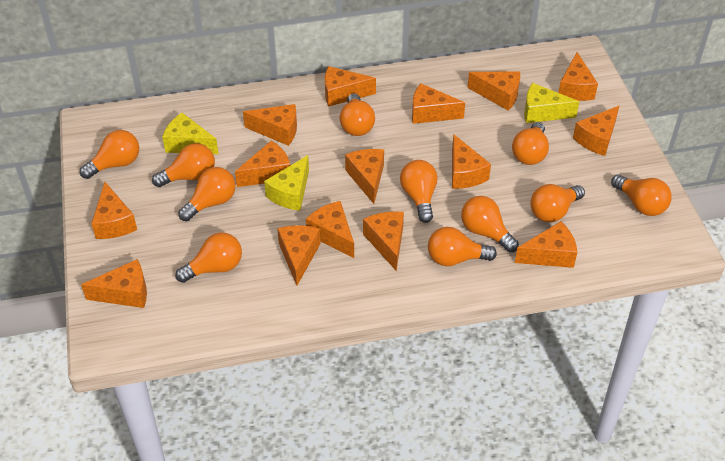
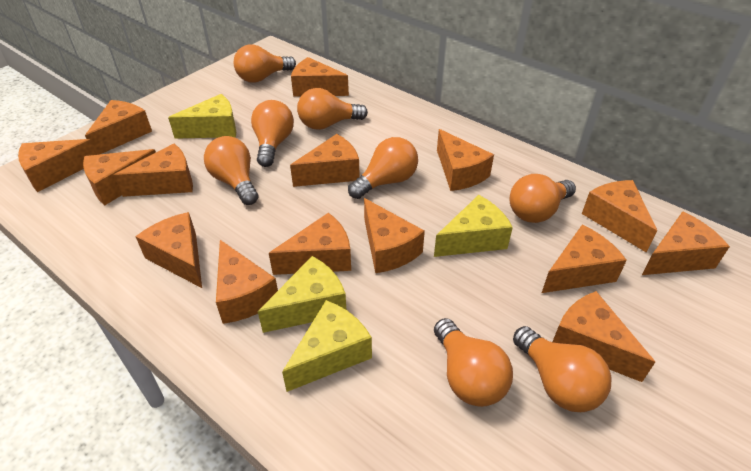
orange light bulb: [80,130,139,179] [152,143,215,187] [175,232,242,283] [178,167,236,221] [340,93,375,136] [400,160,437,223] [428,227,497,266] [461,196,519,253] [512,122,549,165] [530,184,585,222] [611,175,672,216] = 11 -> [204,136,259,205] [234,44,296,83] [251,100,294,167] [297,88,368,130] [348,137,418,199] [434,318,513,407] [509,174,576,223] [513,326,611,412] = 8
yellow cheese: [162,113,219,154] [264,155,309,211] [524,83,579,123] = 3 -> [168,94,236,139] [258,256,346,333] [282,300,372,392] [434,195,513,257] = 4

